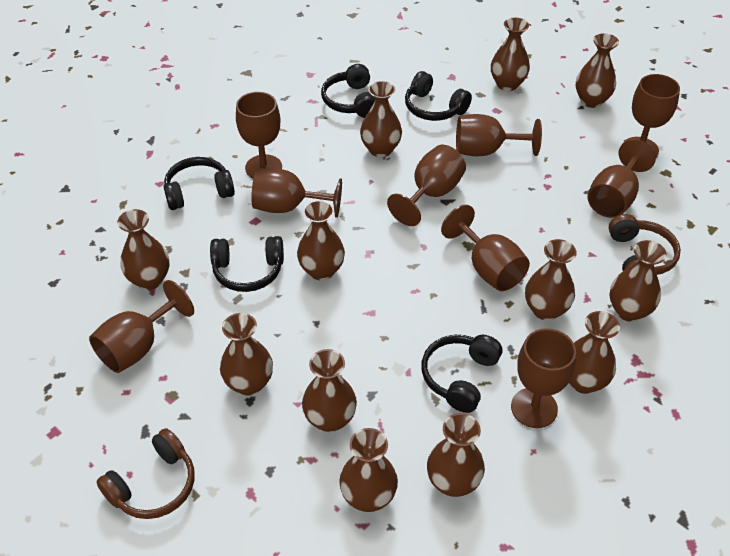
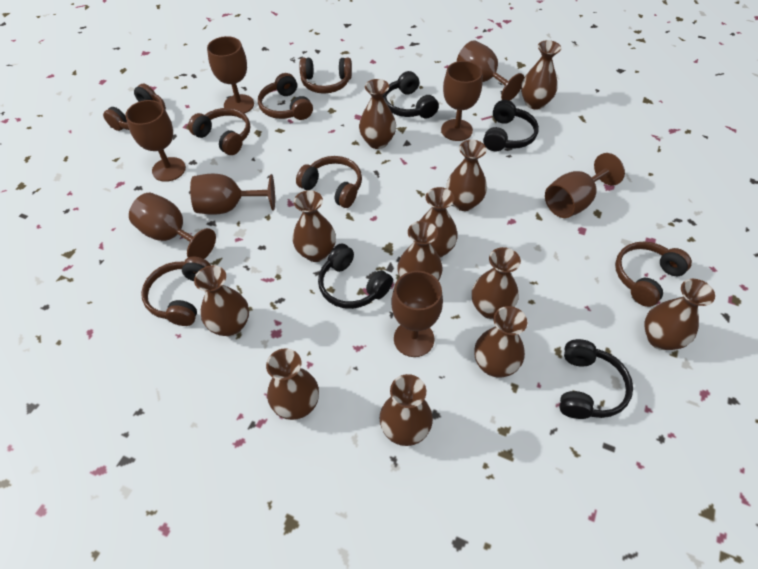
black headphones: [164,157,235,210] [210,236,284,292] [321,64,375,118] [405,71,472,121] [421,335,502,413] = 5 -> [318,243,393,309] [383,71,439,119] [483,100,539,152] [559,339,633,419] = 4
brown goblet: [89,280,194,373] [236,92,282,178] [251,168,342,218] [387,145,466,226] [441,205,530,291] [456,114,542,156] [511,328,576,428] [588,139,656,218] [623,74,680,157] = 9 -> [125,100,186,182] [129,193,216,259] [190,174,275,215] [207,36,254,114] [391,271,443,357] [441,61,482,141] [457,40,524,101] [545,153,625,218] = 8
brown headphones: [97,428,194,519] [609,214,681,275] = 2 -> [103,84,166,131] [141,257,210,326] [188,108,250,155] [258,73,313,120] [296,156,362,208] [299,57,352,94] [615,242,692,307] = 7

